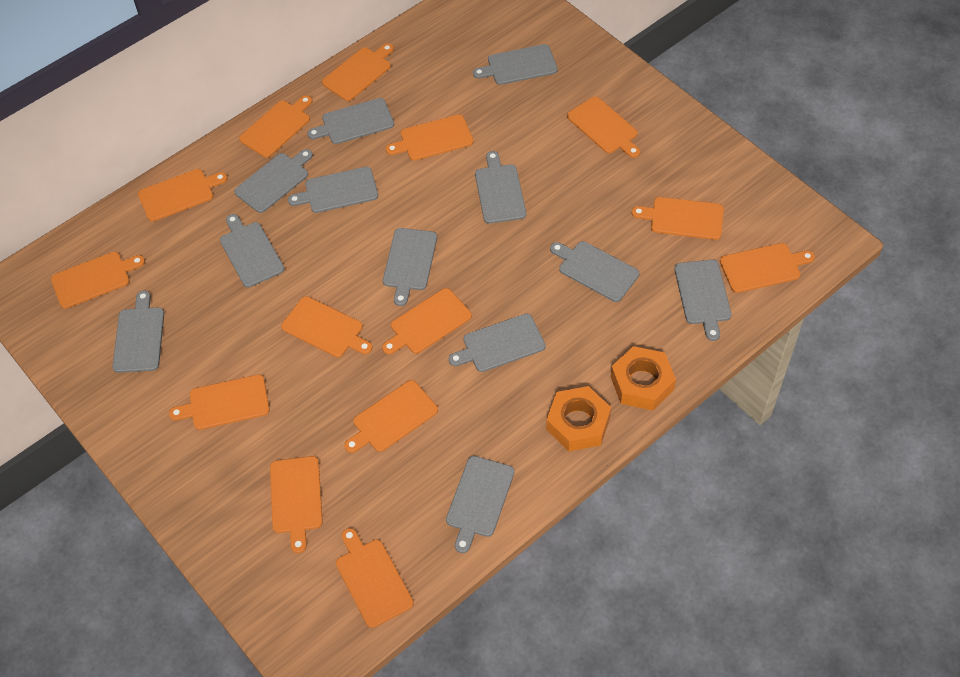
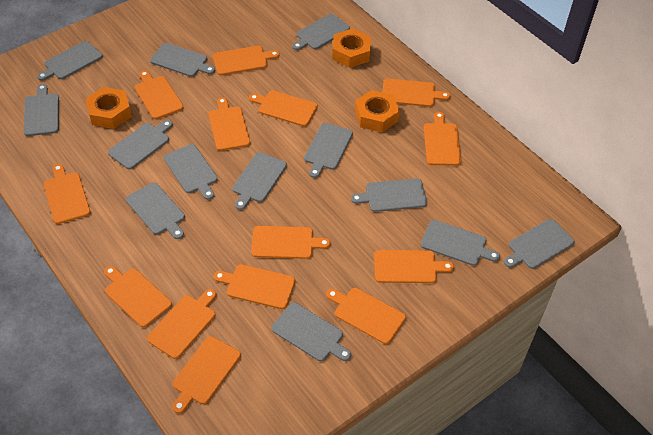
grey cutting board: [112,291,164,373] [220,214,284,287] [234,149,313,213] [288,167,378,213] [307,98,394,144] [383,228,437,306] [446,456,514,553] [449,314,546,372] [473,44,558,85] [475,151,526,224] [550,241,639,302] [674,260,731,341] = 12 -> [24,84,59,136] [37,41,103,81] [108,120,173,169] [126,182,185,239] [150,43,215,77] [164,144,218,200] [232,152,287,210] [271,303,351,361] [292,14,350,50] [304,123,353,178] [351,178,427,212] [421,220,500,266] [504,219,575,269] = 13
orange nut: [546,386,611,451] [611,346,676,410] = 2 -> [86,87,132,129] [332,28,371,68] [355,90,400,132] = 3

